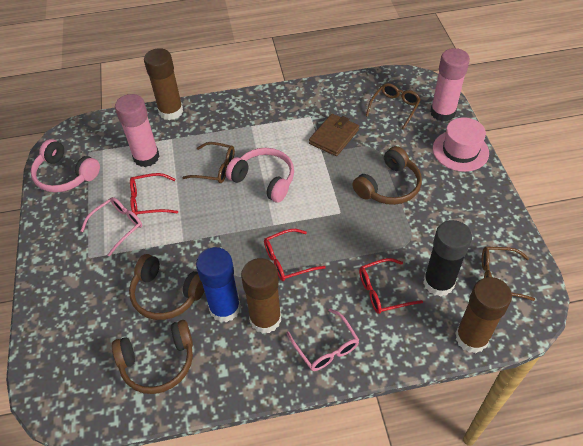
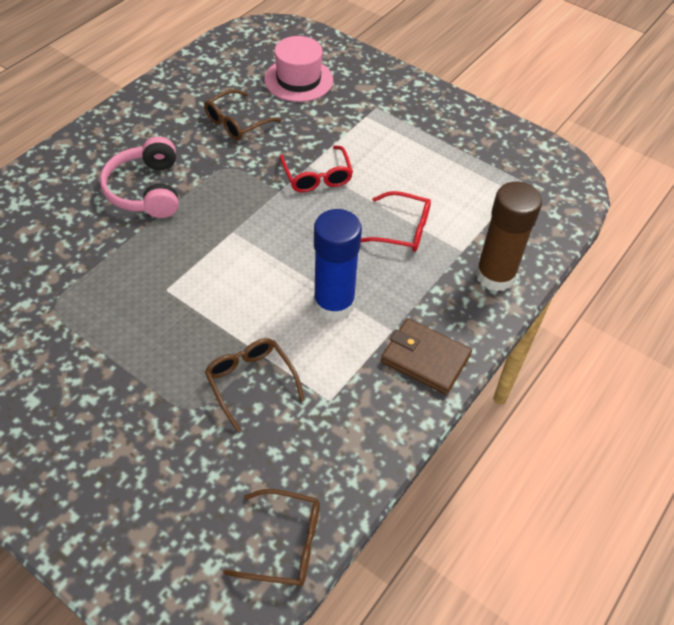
black glue stick: [423,220,472,297] = 1 -> none = 0
brown glue stick: [144,48,183,120] [241,258,281,333] [455,277,512,353] = 3 -> [475,182,542,292] = 1
brown headphones: [112,320,193,394] [129,254,205,320] [352,146,422,205] = 3 -> none = 0
pink glasses: [81,197,142,257] [286,309,359,371] = 2 -> none = 0
pink glue stick: [115,94,160,167] [430,48,470,122] = 2 -> none = 0
pink headphones: [31,139,100,192] [226,148,294,203] = 2 -> [100,137,179,218] = 1
red glasses: [130,173,178,216] [264,229,326,281] [359,258,423,314] = 3 -> [280,146,353,193] [361,191,431,252] = 2

